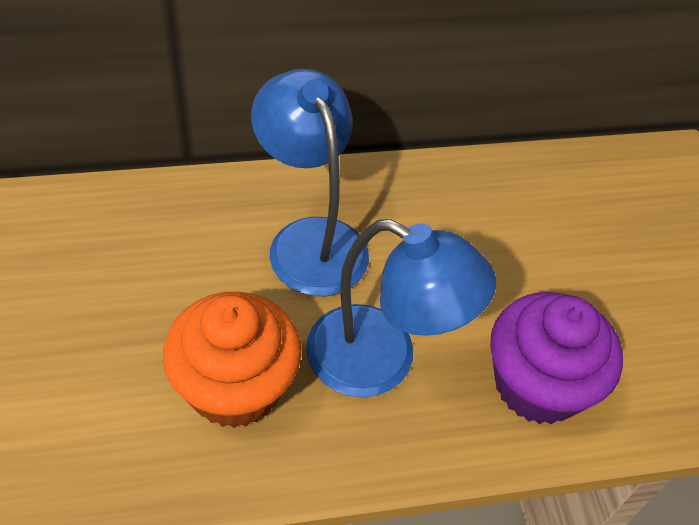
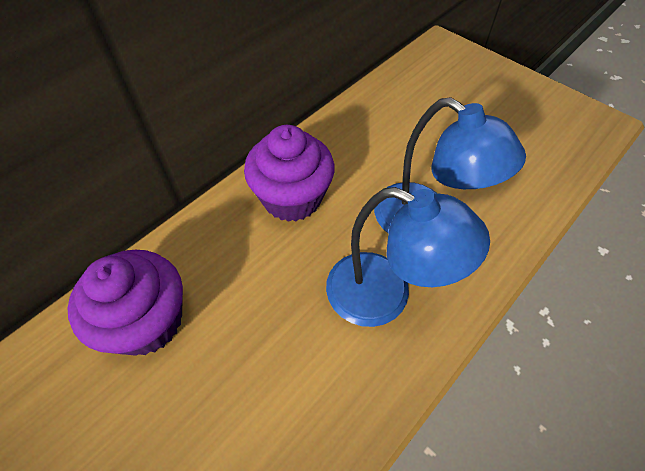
orange cupcake: [163,291,301,428] = 1 -> none = 0
purple cupcake: [490,292,623,424] = 1 -> [68,250,183,356] [244,125,335,222] = 2

